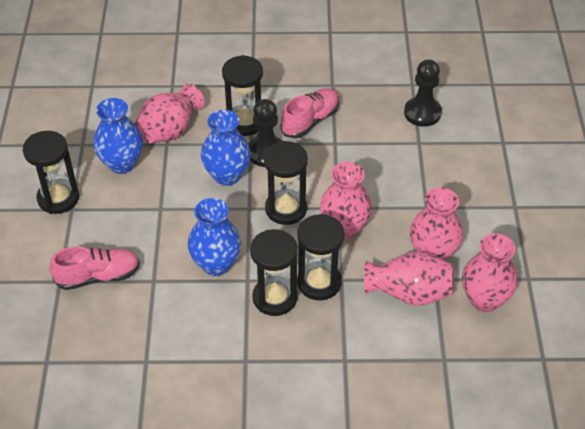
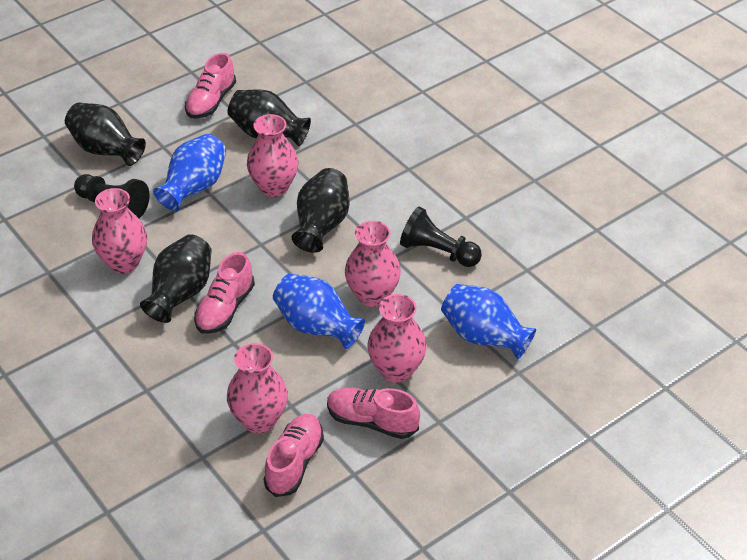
black hourglass: [23,131,79,214] [222,55,263,136] [250,229,298,316] [264,141,308,225] [297,214,345,300] = 5 -> none = 0
black vase: none = 0 -> [65,102,146,166] [140,234,212,323] [227,90,311,146] [291,168,350,253] = 4
pink shoe: [50,246,140,290] [280,88,339,138] = 2 -> [185,53,236,119] [194,252,255,334] [264,414,324,497] [327,387,420,439] = 4

